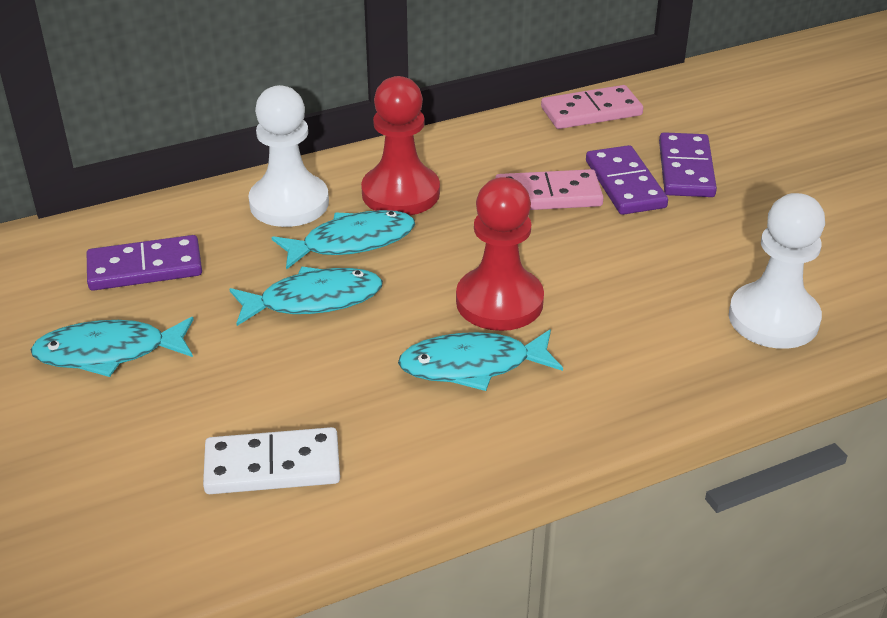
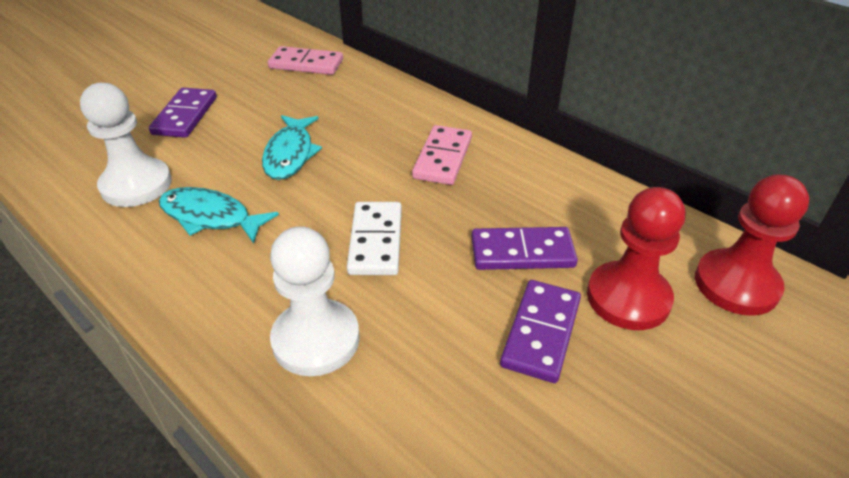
turquoise fish: [31,317,194,377] [229,267,383,326] [271,210,415,270] [398,329,563,391] = 4 -> [159,187,279,244] [262,115,322,180] = 2

